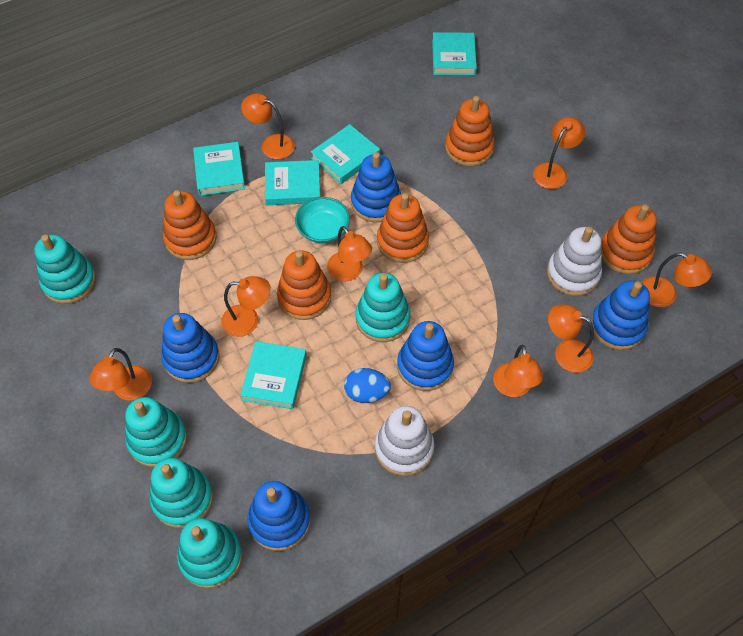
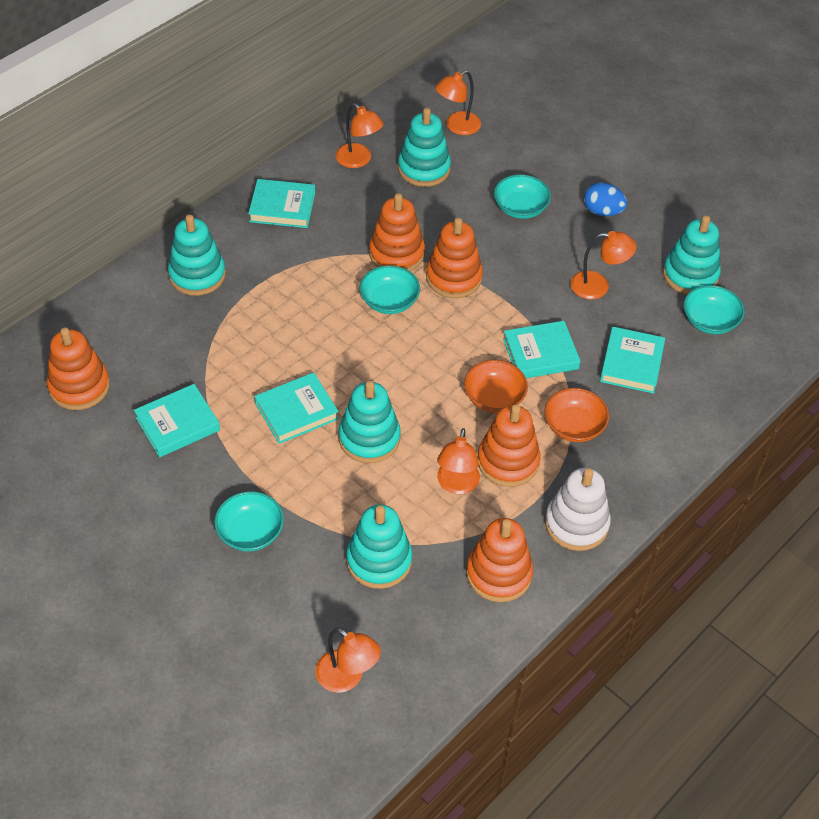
blue stacking toy: [161,313,220,383] [247,481,310,551] [351,152,401,222] [397,321,454,391] [591,280,650,350] = 5 -> none = 0
orange bowl: none = 0 -> [464,360,528,413] [544,388,609,442] = 2
orange lamp: [90,348,152,400] [221,276,271,337] [241,93,295,159] [327,226,372,281] [493,345,543,397] [533,117,585,189] [548,304,594,373] [642,252,712,307] = 8 -> [315,628,381,693] [336,103,384,168] [435,70,481,135] [437,428,480,494] [570,231,637,299] = 5
turquoise bowl: [295,197,350,243] = 1 -> [214,491,284,552] [359,265,420,314] [494,174,551,219] [683,285,745,334] = 4
white stacking toy: [375,406,434,476] [547,227,602,296] = 2 -> [545,468,611,551] = 1

